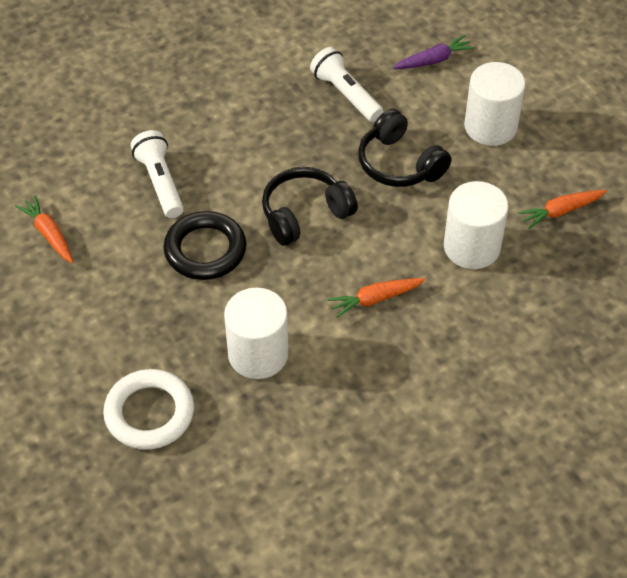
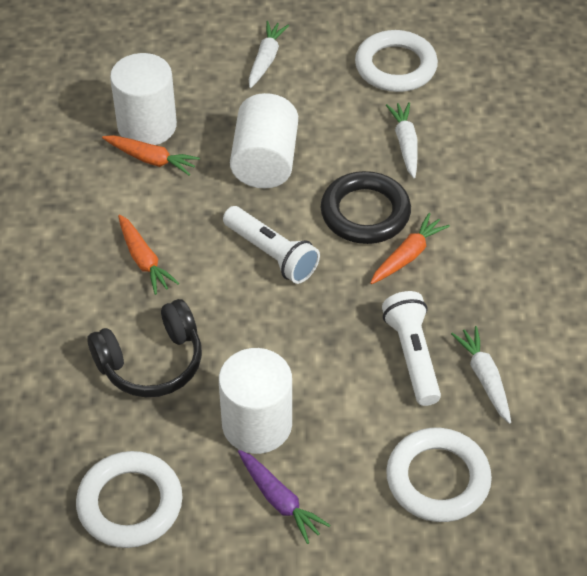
black headphones: [262,167,358,246] [358,109,451,187] = 2 -> [87,299,202,397] = 1
white carrot: none = 0 -> [249,21,289,88] [386,102,418,178] [451,326,511,424] = 3
white ring: [103,369,194,450] = 1 -> [76,451,182,548] [355,30,438,92] [386,428,492,522] = 3

